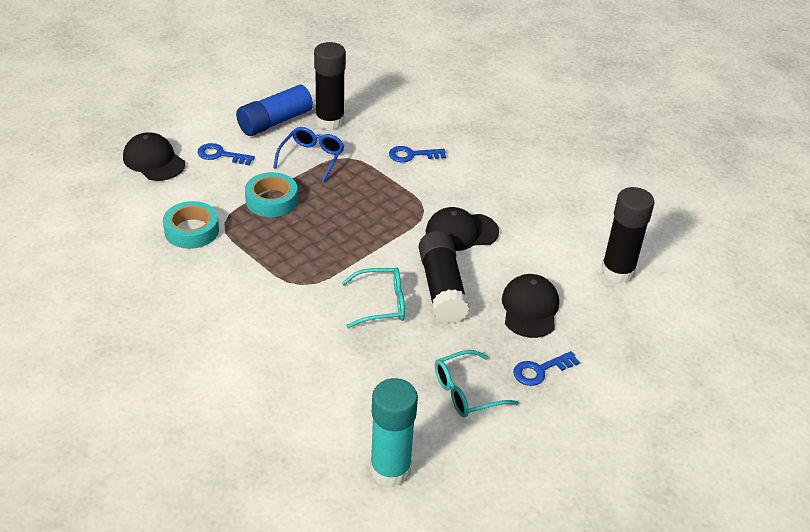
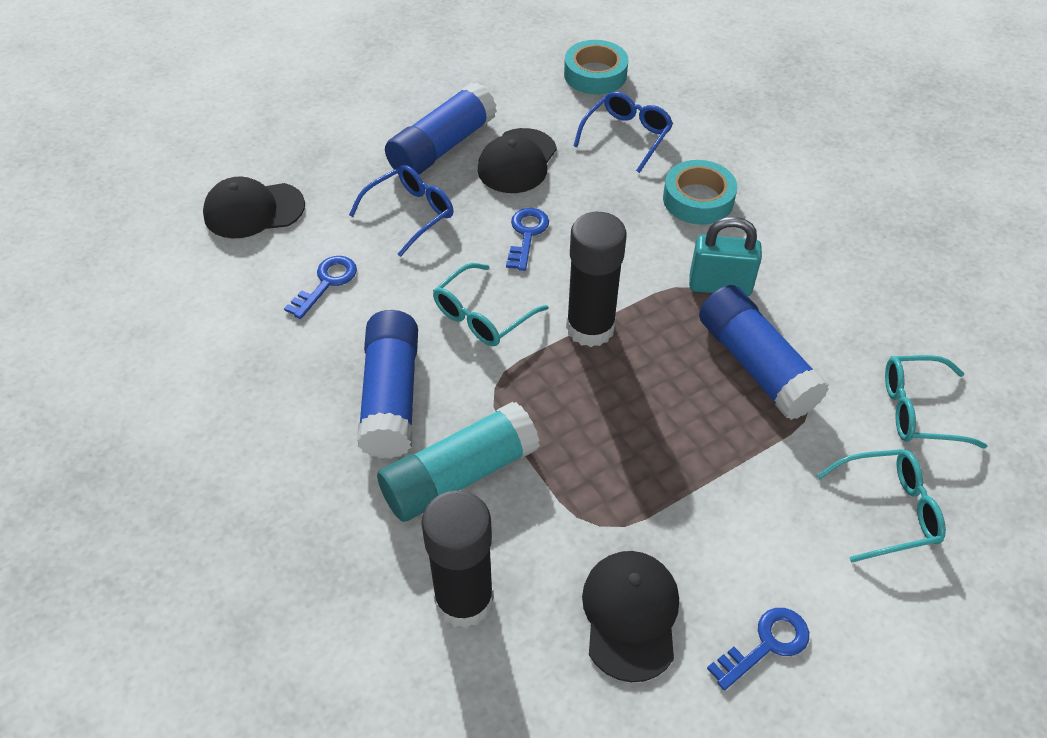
black glue stick: [314,42,346,130] [419,231,469,324] [601,187,655,283] = 3 -> [421,490,494,628] [566,212,627,347] = 2
blue glasses: [273,127,344,182] = 1 -> [349,165,454,257] [574,92,673,173] = 2
blue glue stick: [236,81,316,136] = 1 -> [357,310,418,459] [385,82,497,175] [699,285,829,420] = 3
turquoise glasses: [342,268,405,328] [435,350,519,417] = 2 -> [433,263,548,346] [817,449,946,563] [885,355,987,449] = 3
turquoise padlock: none = 0 -> [689,216,762,296] = 1

